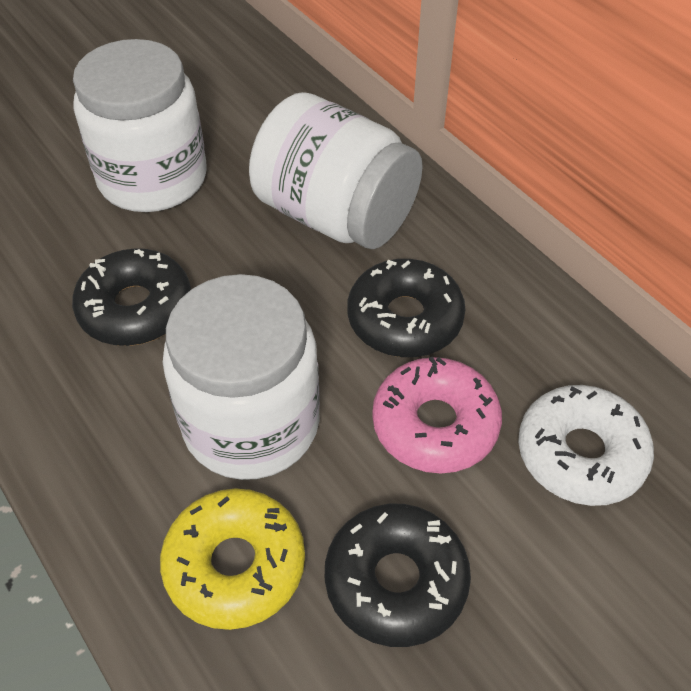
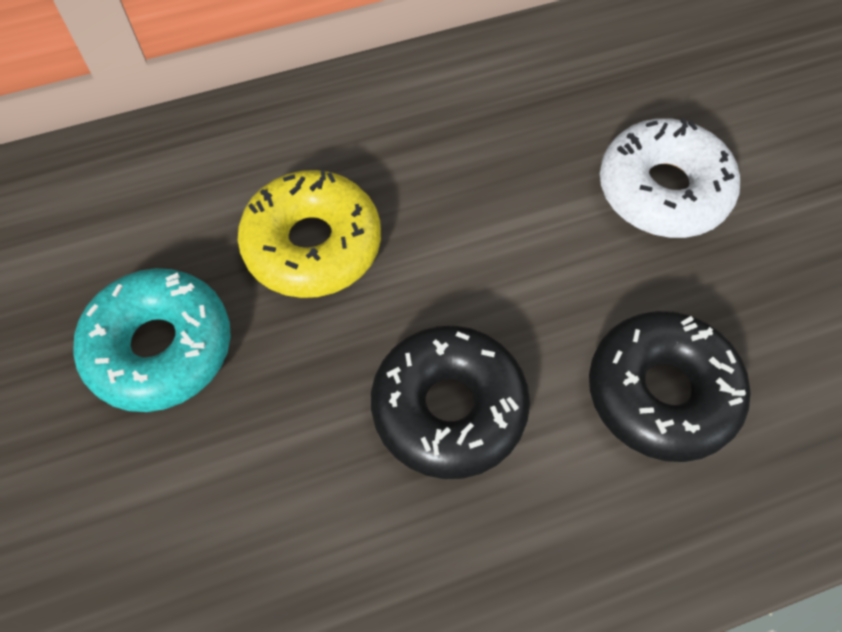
black donut: [72,248,191,346] [325,504,471,647] [348,259,465,357] = 3 -> [371,326,530,479] [589,311,750,462] = 2
pink donut: [372,357,502,473] = 1 -> none = 0
turquoise donut: none = 0 -> [73,268,231,412] = 1
white jar: [73,39,207,212] [163,274,320,480] [249,92,423,249] = 3 -> none = 0

